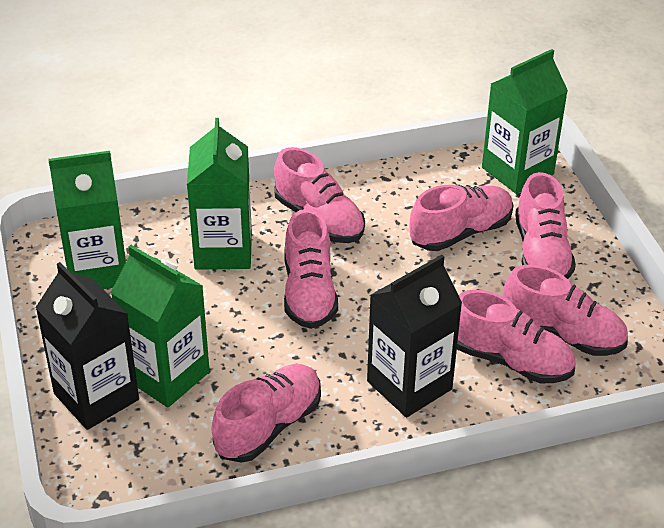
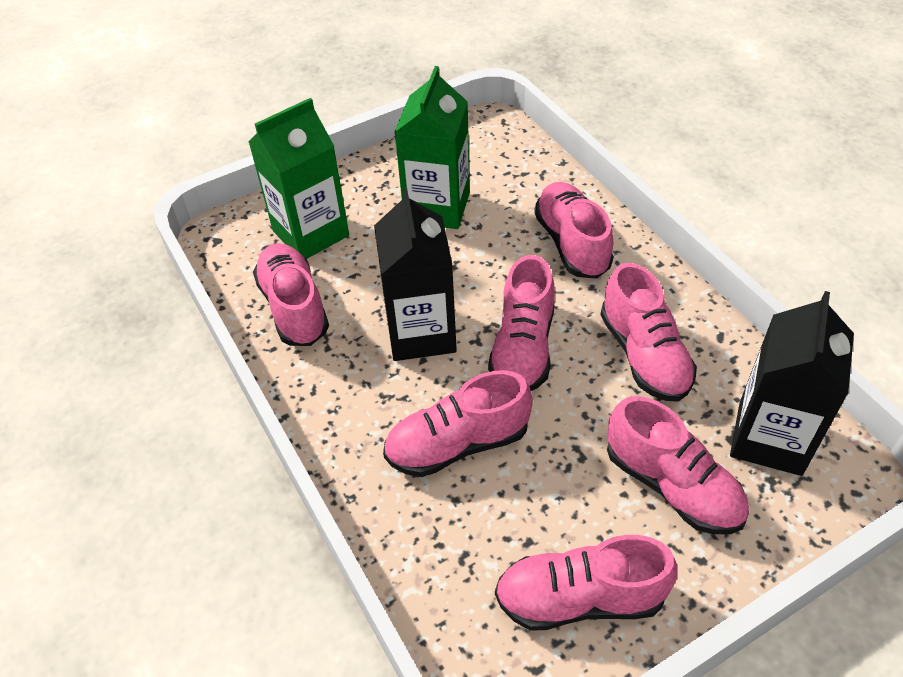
green carton: [48,151,126,289] [111,245,210,407] [187,118,252,270] [482,49,568,194] = 4 -> [248,98,349,259] [394,66,470,229] = 2

